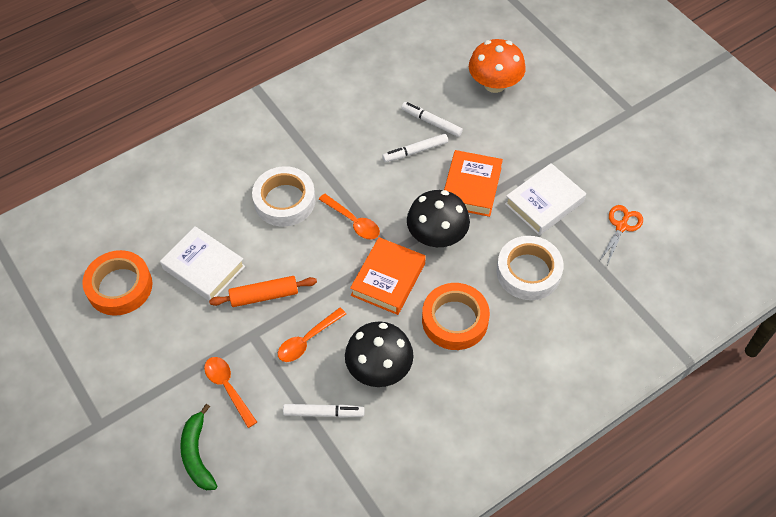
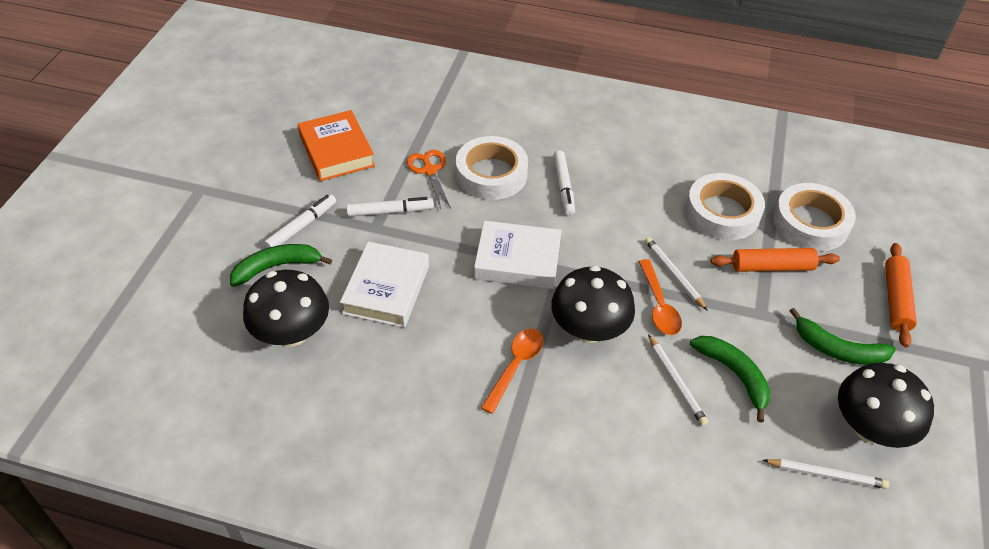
black mushroom: [345,321,413,387] [407,190,470,247] = 2 -> [243,270,329,347] [551,265,635,343] [838,363,934,448] = 3
green banana: [180,404,217,490] = 1 -> [230,244,332,287] [690,336,770,423] [790,308,896,365] = 3
orange book: [350,237,426,315] [444,150,503,217] = 2 -> [298,110,375,181] = 1
orange mushroom: [469,39,526,93] = 1 -> none = 0
orange rolling pin: [209,276,317,307] = 1 -> [711,248,840,272] [885,243,917,347] = 2
orange spoon: [204,357,257,428] [278,308,346,362] [319,194,380,240] = 3 -> [481,329,544,414] [638,259,682,335] = 2
orange tape: [82,250,153,316] [422,283,490,350] = 2 -> none = 0
white pencil: none = 0 -> [645,237,708,311] [648,334,708,426] [763,459,889,489] = 3
white tape: [252,166,316,227] [497,236,564,300] = 2 -> [456,136,528,200] [686,173,765,240] [773,183,856,251] = 3

